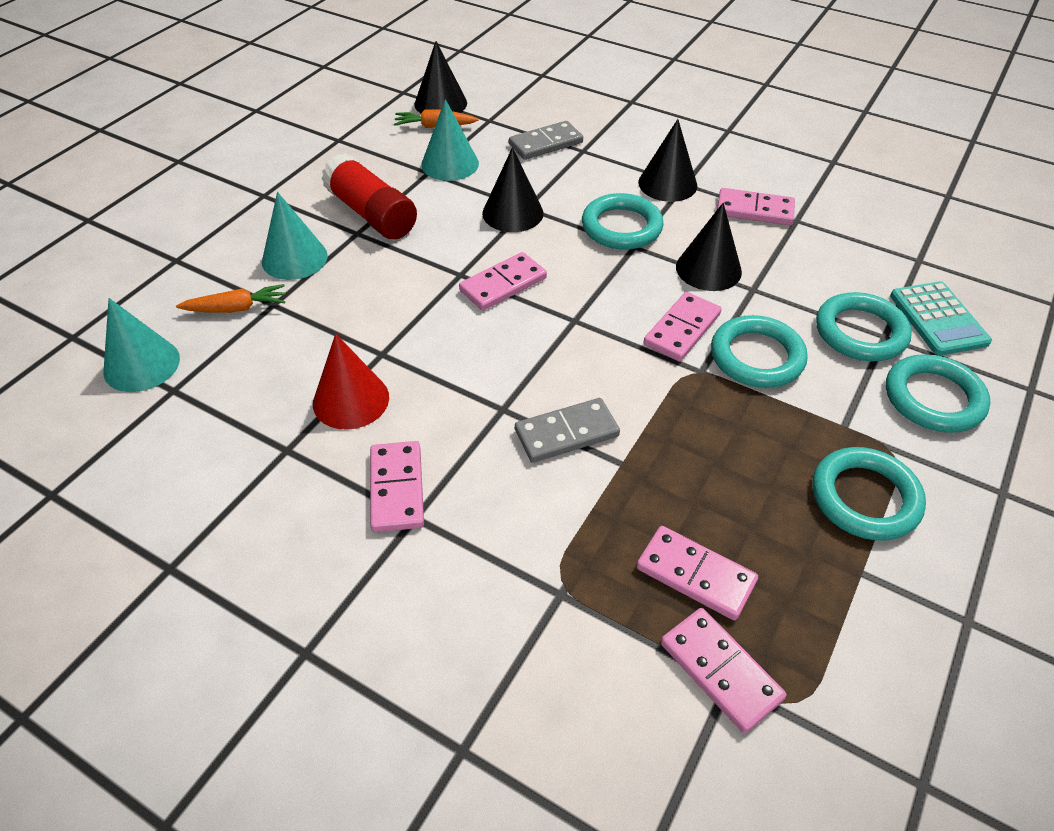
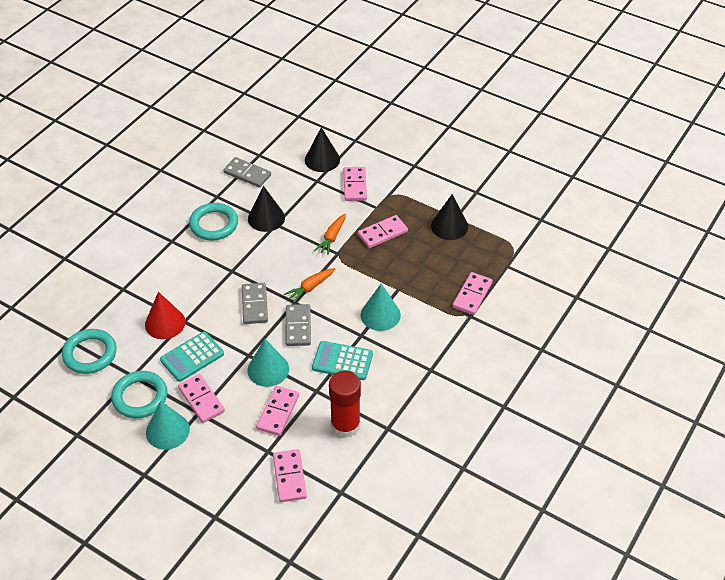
black cone: [414,41,467,113] [482,147,544,232] [638,119,698,202] [676,203,742,291] = 4 -> [248,186,285,232] [305,127,340,172] [431,194,468,240] = 3
grey domino: [509,121,583,160] [515,398,620,463] = 2 -> [224,157,271,188] [242,283,268,324] [285,304,311,346] = 3
turquoise calculator: [890,281,992,356] = 1 -> [160,332,224,382] [312,341,373,380] = 2
turquoise ring: [582,193,664,250] [711,315,808,388] [813,447,926,541] [816,292,912,361] [886,354,990,433] = 5 -> [62,329,117,374] [111,371,168,418] [189,203,238,240] = 3

